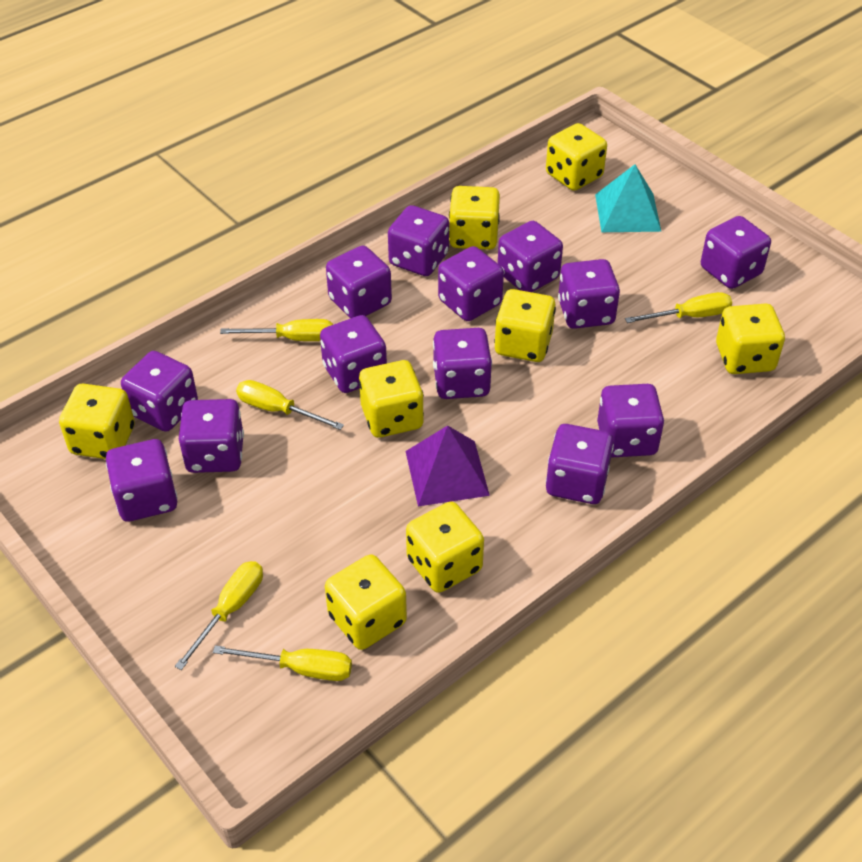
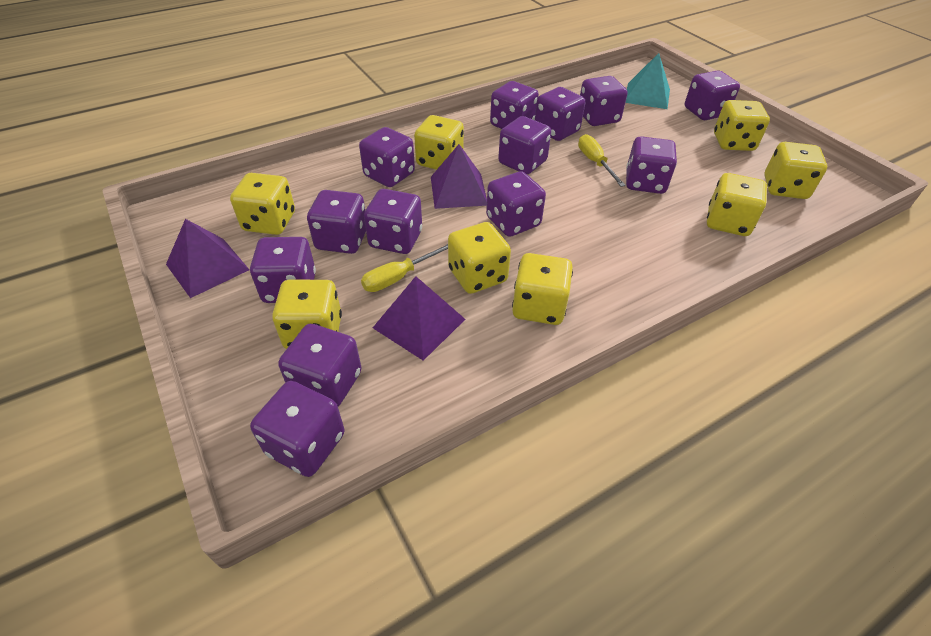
purple pyramid: [405,425,490,506] = 1 -> [166,219,250,298] [373,276,465,361] [431,144,487,209] = 3
yellow screwdriver: [175,561,263,670] [213,645,352,681] [220,319,333,341] [236,380,344,430] [625,292,732,323] = 5 -> [361,244,448,292] [578,134,626,187] = 2

